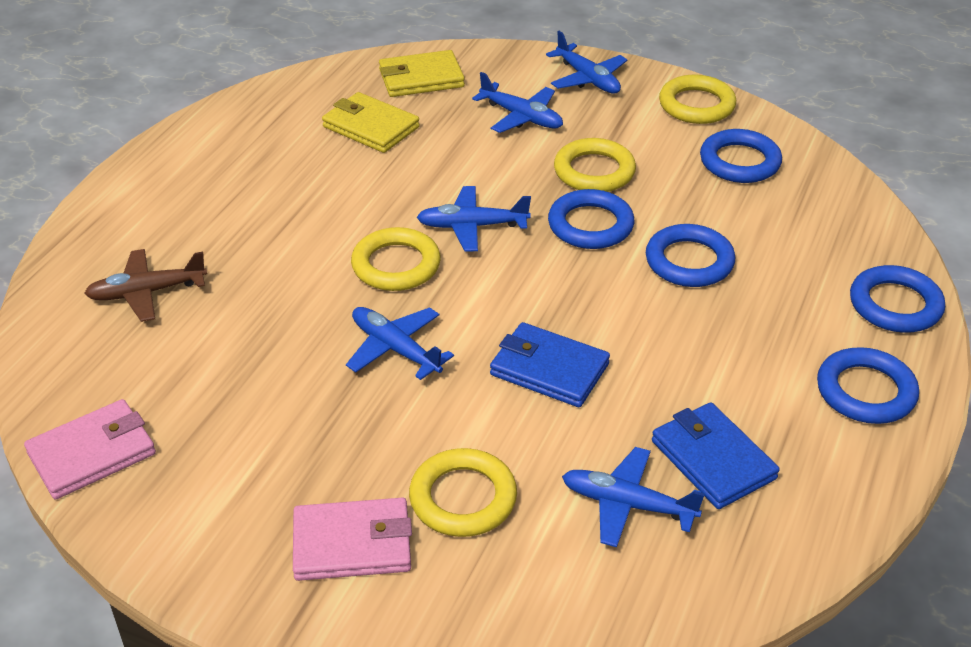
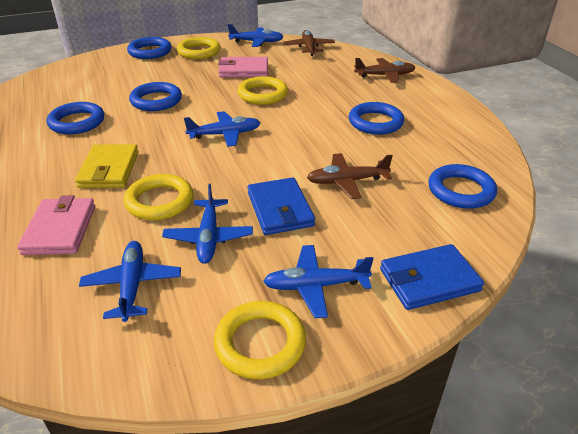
brown plane: [84,249,207,322] = 1 -> [283,30,335,56] [307,153,393,199] [354,58,415,83] = 3
yellow wallet: [322,92,420,153] [379,50,465,97] = 2 -> [75,144,139,188] = 1

